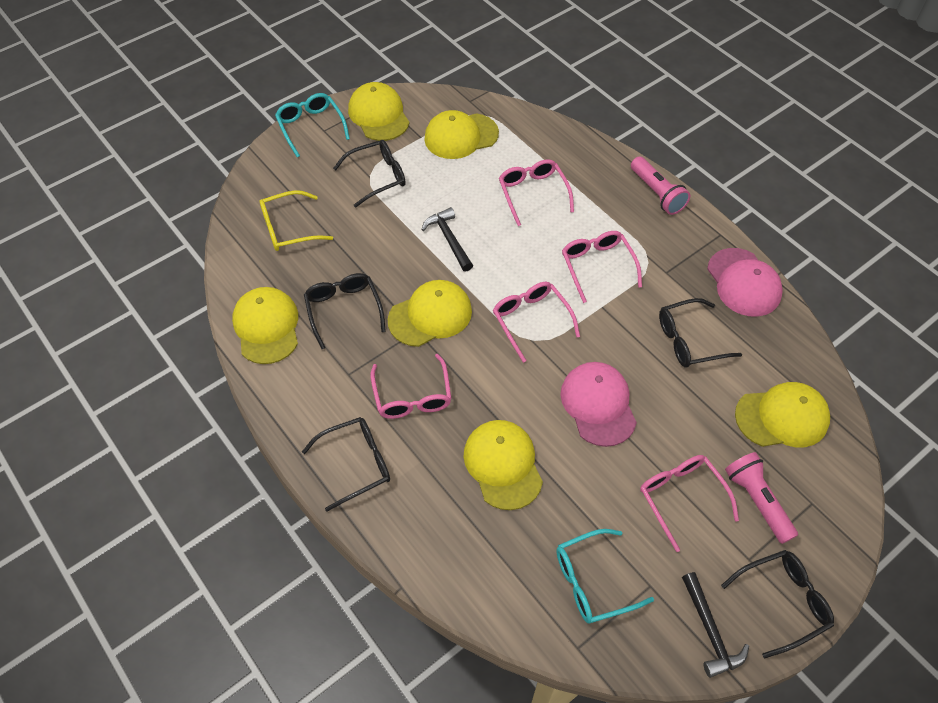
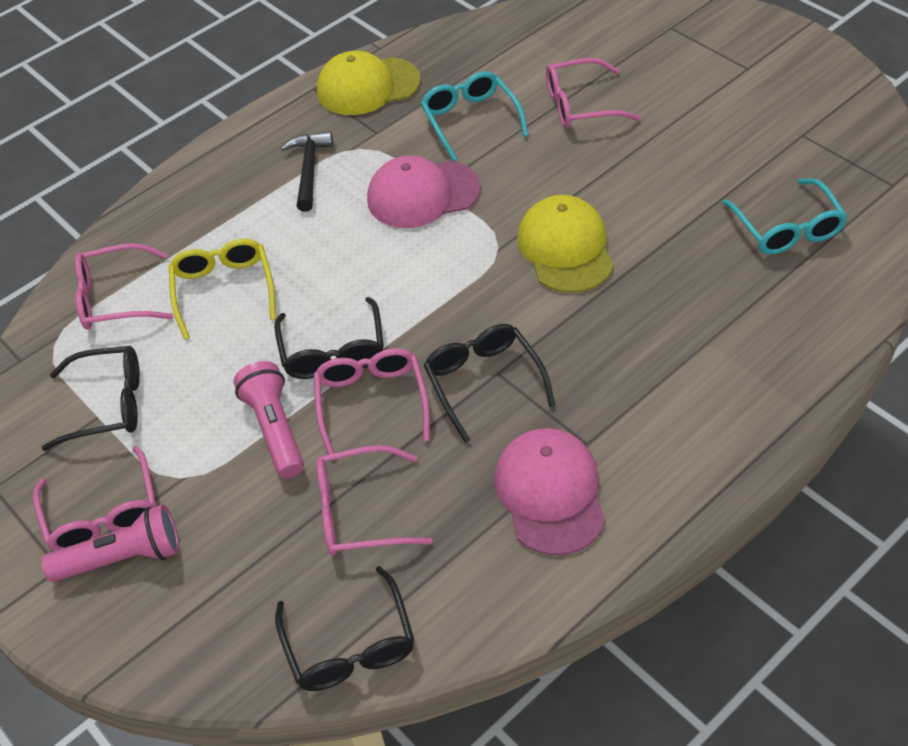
black glasses: [302,417,390,512] [304,273,386,349] [333,140,406,208] [659,298,742,367] [721,550,834,659] = 5 -> [42,346,140,451] [274,297,384,379] [275,566,414,691] [424,324,555,443] = 4
black hammer: [422,207,473,272] [682,572,749,678] = 2 -> [281,131,333,212] = 1
yellow cap: [232,287,298,364] [348,82,410,141] [388,280,472,347] [424,110,499,159] [463,420,543,510] [735,382,830,447] = 6 -> [317,51,421,115] [517,195,614,293] = 2

